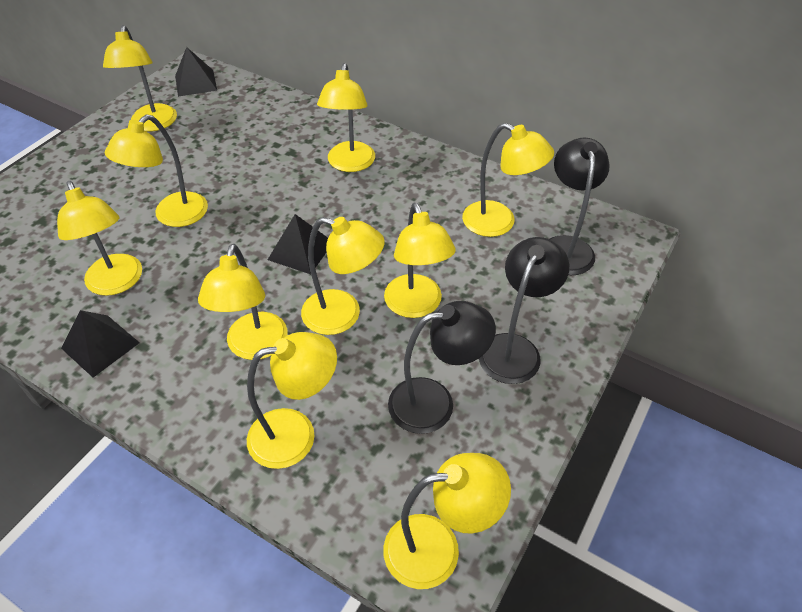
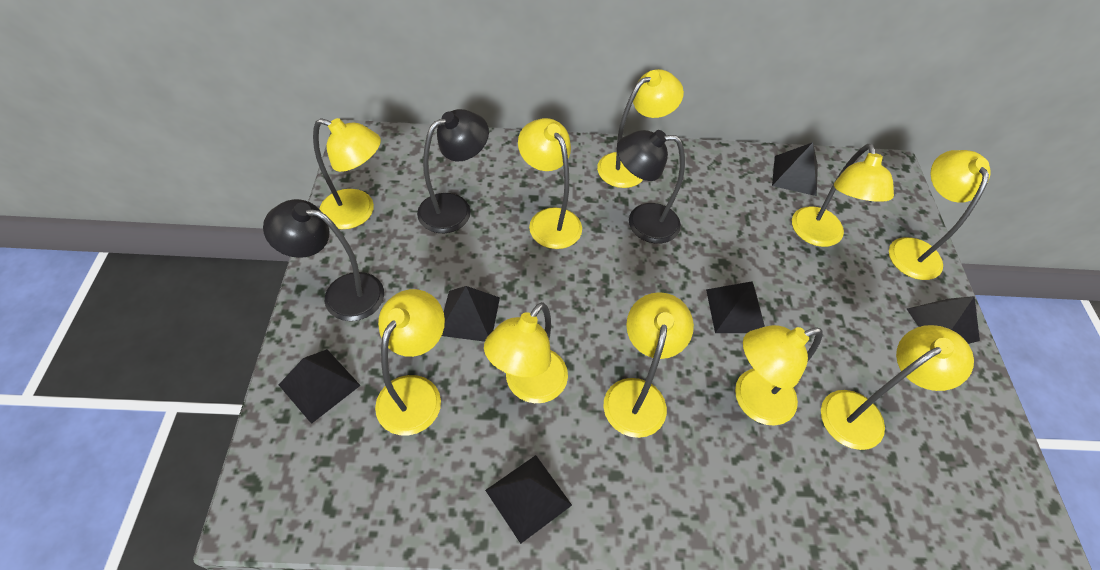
black pyramid: [61,310,140,378] [175,47,217,97] [268,214,328,274] = 3 -> [279,349,361,424] [442,286,500,342] [485,455,572,544] [706,281,765,333] [772,142,818,196] [907,296,980,344] = 6

